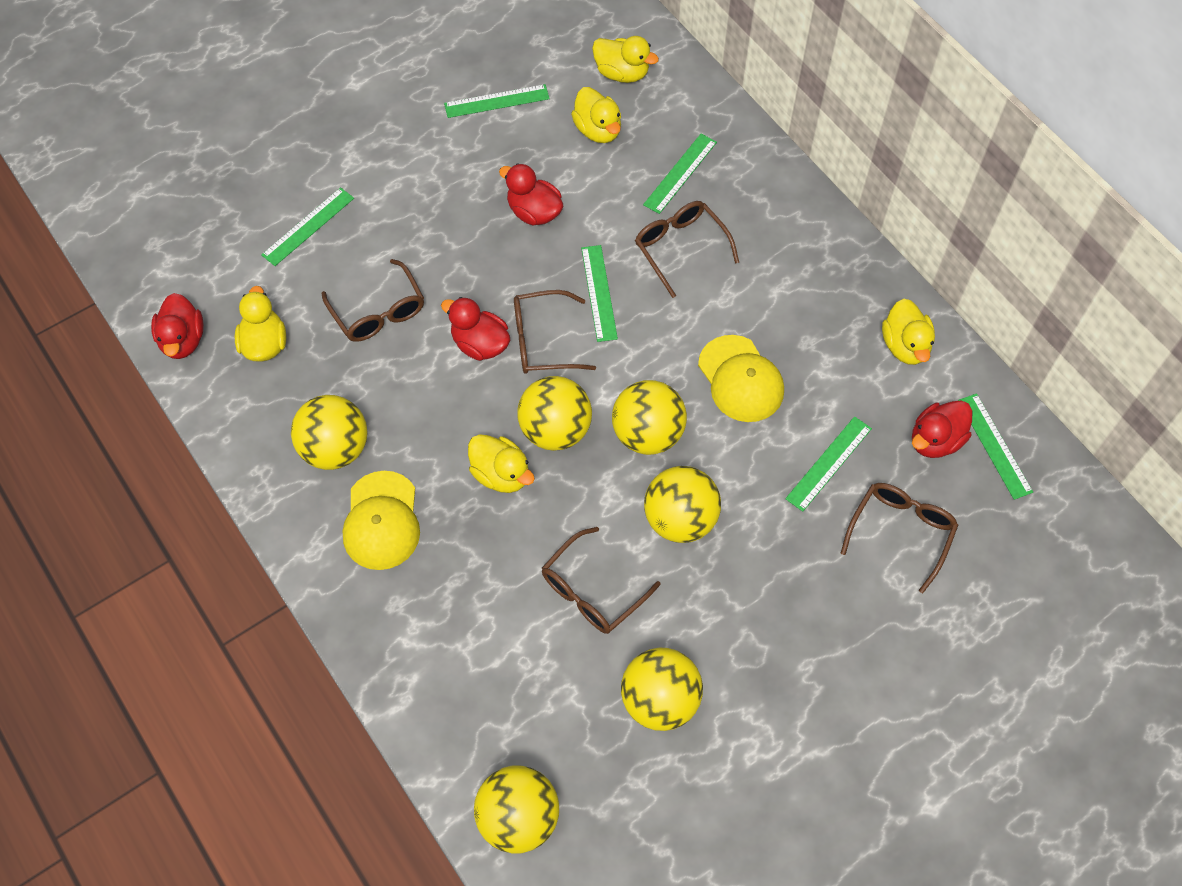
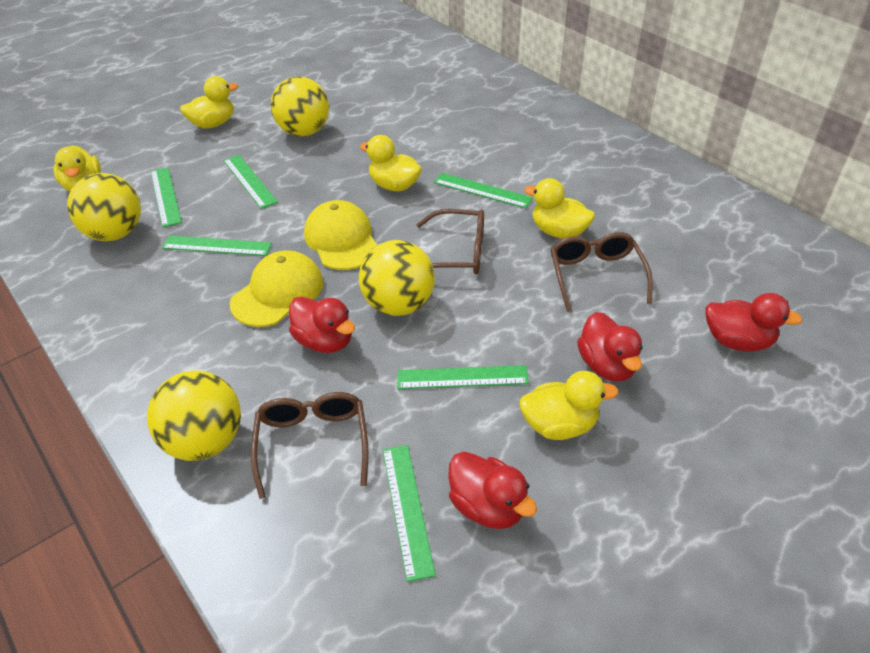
brown glasses: [322,259,424,342] [514,290,596,374] [542,527,660,634] [635,201,739,298] [841,483,958,593] = 5 -> [251,392,368,499] [417,209,484,274] [551,232,653,312] = 3
yellow ball: [291,395,367,470] [474,766,559,854] [518,376,592,451] [612,380,687,455] [621,648,703,731] [644,466,721,543] = 6 -> [67,173,141,241] [147,370,241,461] [271,76,329,136] [359,240,435,316] = 4

